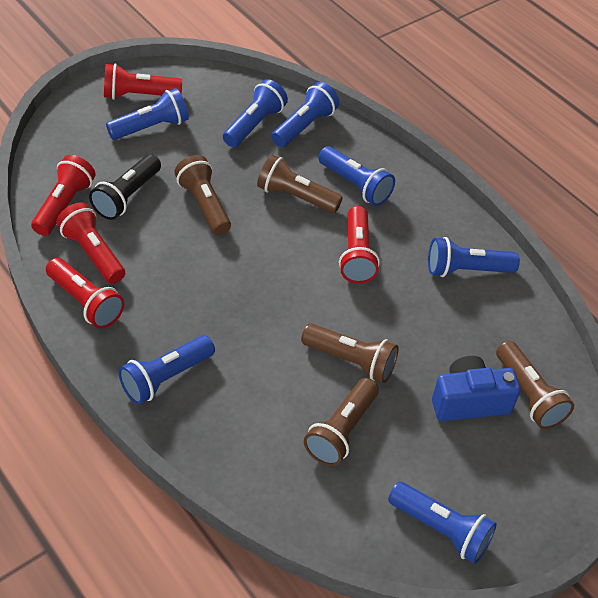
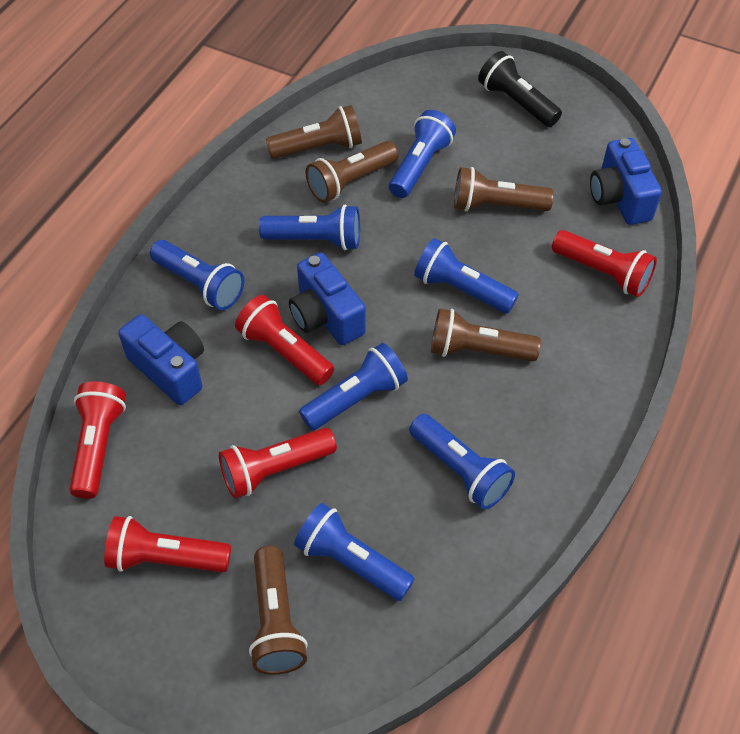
blue camera: [432,356,520,421] = 1 -> [118,314,204,405] [289,252,366,345] [590,138,662,225] = 3

